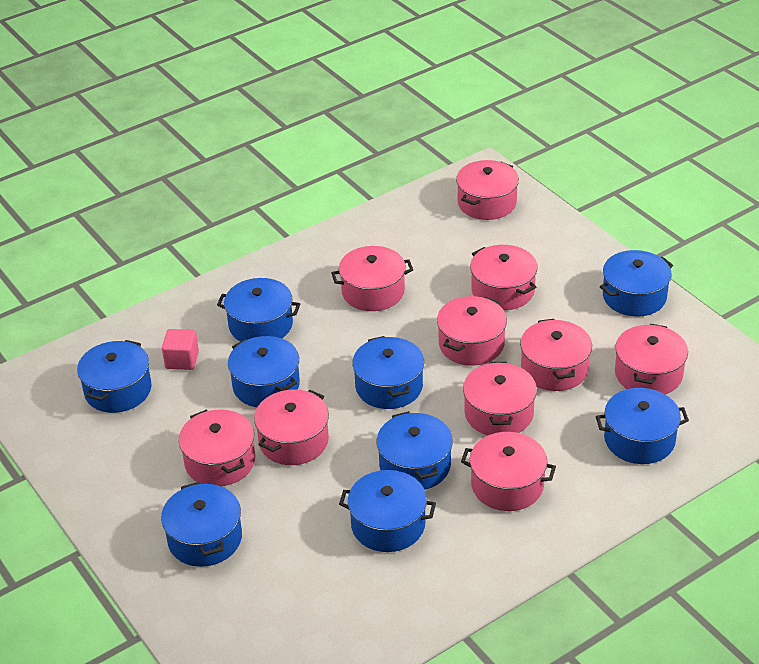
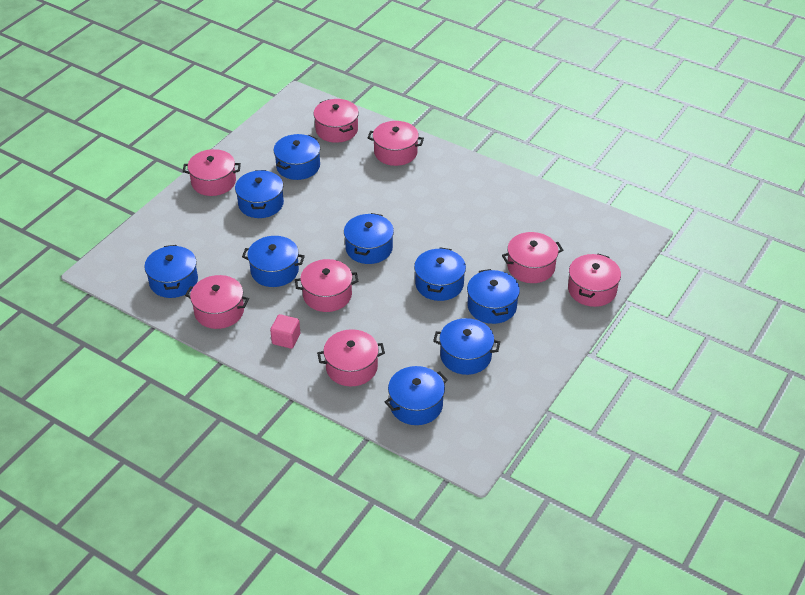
pink pot: [179,410,255,486] [254,389,329,465] [331,246,413,311] [437,296,507,366] [456,160,519,220] [461,432,556,511] [463,362,537,435] [470,245,538,310] [520,319,592,391] [615,324,688,394] = 10 -> [183,149,241,196] [185,275,249,329] [295,259,359,312] [313,99,359,143] [317,329,385,386] [368,121,424,166] [502,232,563,283] [568,254,621,307] = 8

